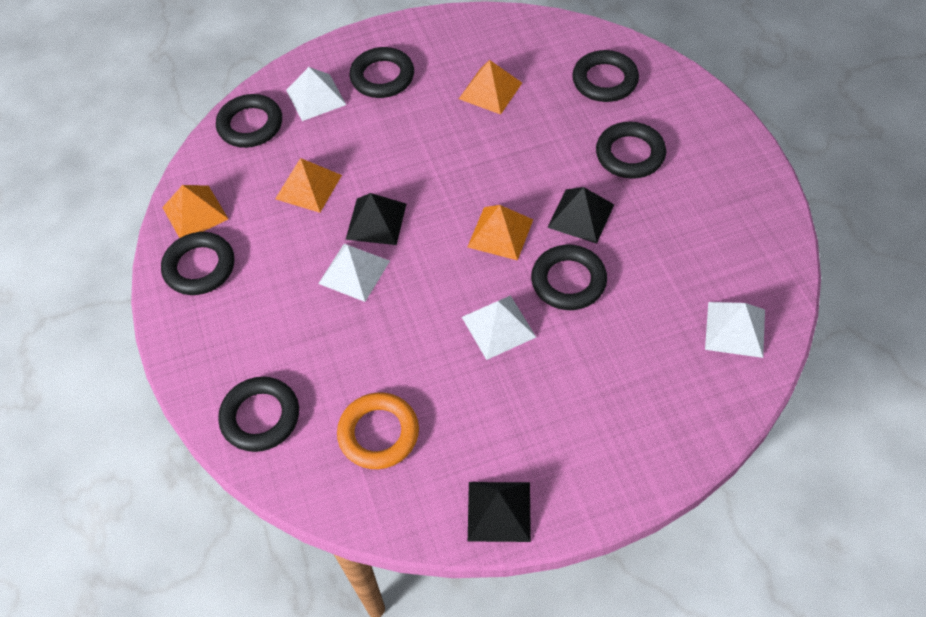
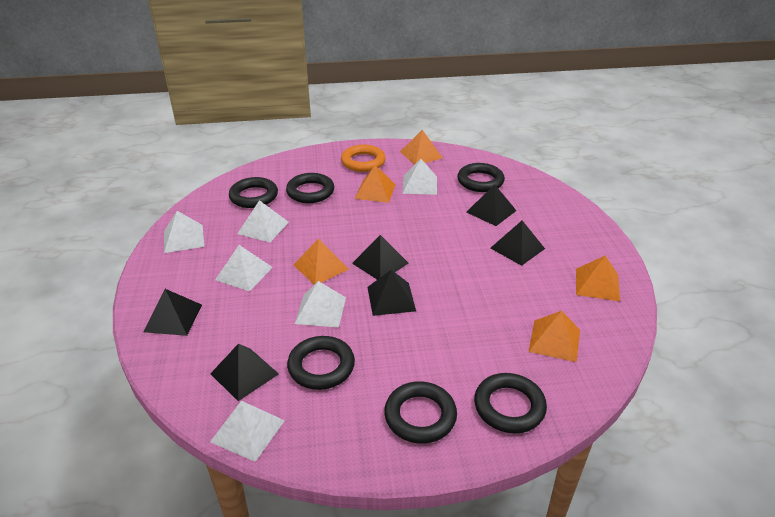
black pyramid: [346,193,406,245] [468,482,531,542] [547,187,614,244] = 3 -> [143,289,202,336] [210,344,279,401] [352,235,409,280] [367,270,416,316] [467,184,516,226] [491,221,545,266] = 6
black ring: [161,232,234,295] [216,94,282,148] [218,377,299,452] [349,47,414,98] [531,245,607,310] [572,50,639,102] [596,122,666,179] = 7 -> [229,177,278,208] [286,173,334,203] [287,336,355,390] [384,381,457,444] [457,163,505,192] [474,373,547,433] = 6
orange pyramid: [162,185,228,238] [275,158,342,213] [459,60,522,115] [468,205,533,260] = 4 -> [293,238,349,284] [355,165,396,203] [400,130,443,165] [528,311,580,362] [576,256,620,301] = 5
white pyramid: [286,67,346,121] [318,244,390,302] [462,295,536,360] [705,302,765,358] = 4 -> [164,211,204,253] [210,401,285,462] [215,245,273,292] [238,200,289,242] [295,281,346,328] [402,159,437,195] = 6

